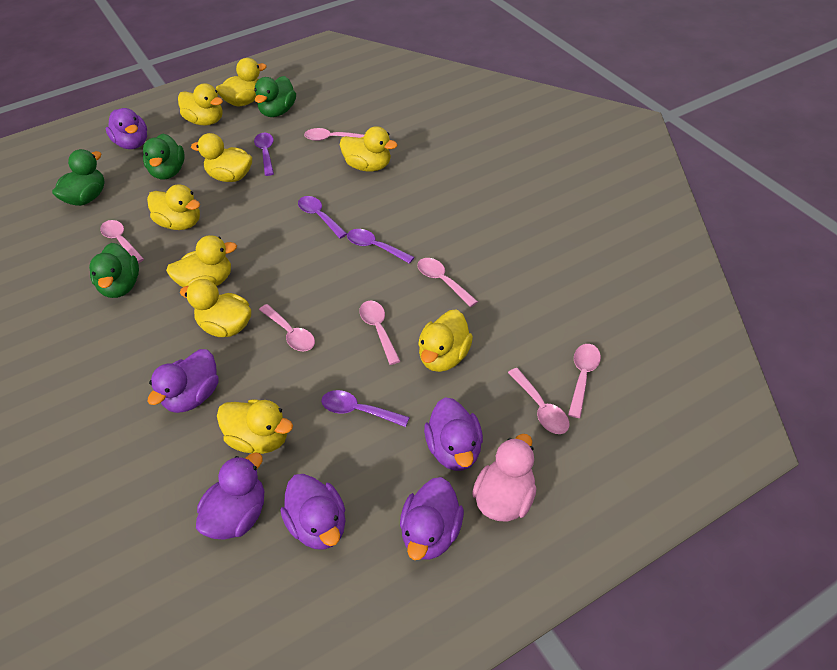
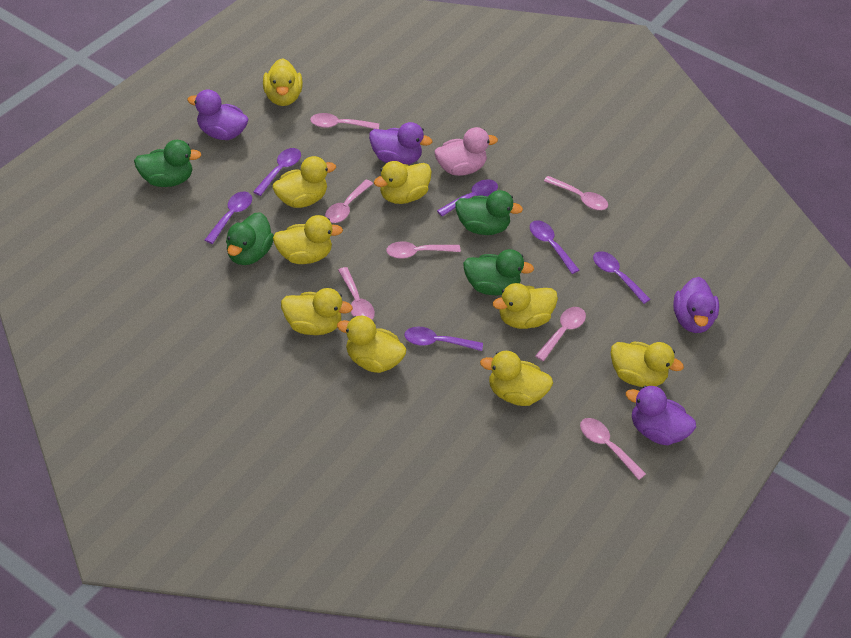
purple duck: [106,108,147,149] [147,349,219,413] [196,452,264,539] [280,474,345,550] [400,477,464,560] [424,397,483,471] = 6 -> [187,90,248,140] [369,122,432,165] [626,386,696,445] [673,277,719,333] = 4
purple spoon: [254,133,274,176] [298,196,347,239] [321,390,410,427] [347,229,415,264] = 4 -> [205,191,252,244] [253,148,301,196] [404,327,483,351] [437,179,498,217] [530,220,579,274] [593,251,650,304] = 6

